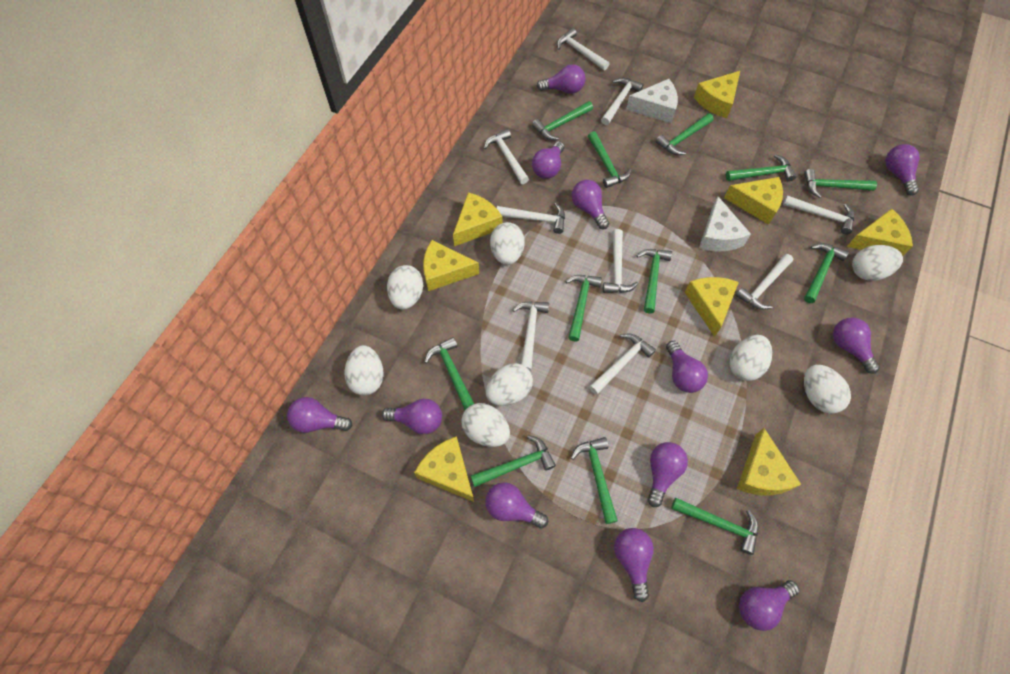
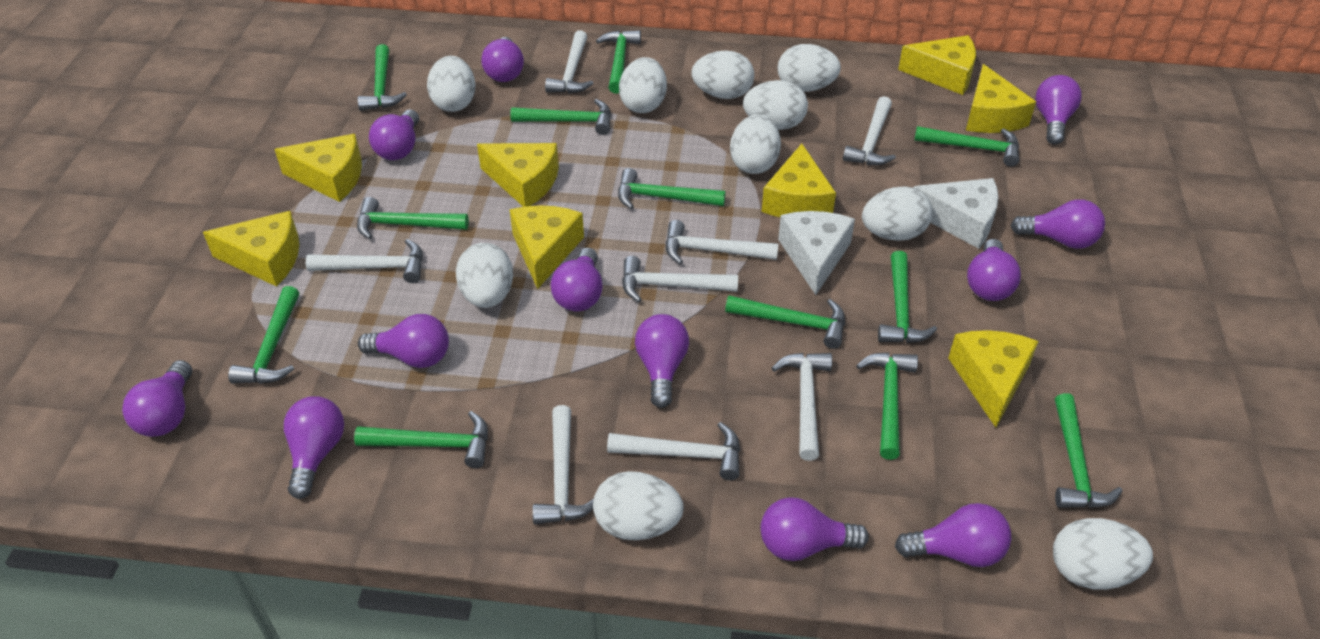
white egg: [344,345,384,396] [387,265,423,310] [461,403,510,447] [486,363,533,406] [490,222,524,265] [729,335,772,381] [804,365,851,413] [852,245,903,281] = 8 -> [427,56,475,112] [456,243,513,308] [593,471,684,540] [619,57,667,113] [691,51,754,99] [730,114,781,174] [743,80,808,130] [777,44,841,92] [862,186,932,241] [1053,518,1153,590] = 10
white hammer: [484,129,529,184] [497,203,565,234] [513,302,549,371] [557,28,609,70] [589,333,656,395] [601,78,643,125] [603,229,638,293] [735,254,793,310] [783,195,854,234] = 9 -> [306,239,423,283] [532,405,594,525] [545,30,594,93] [607,422,740,480] [622,256,738,302] [666,220,779,264] [772,353,832,461] [843,96,896,165] = 8

